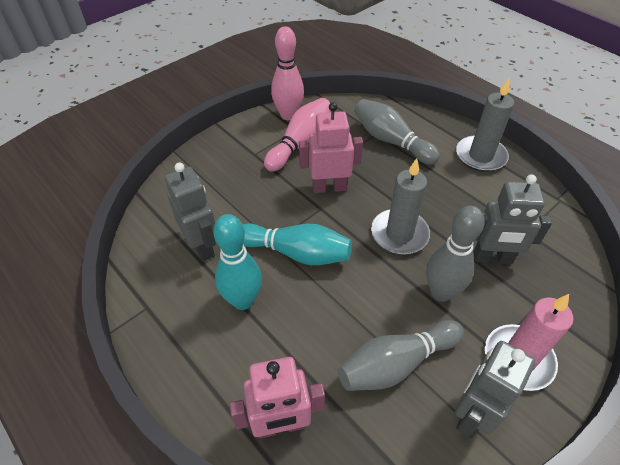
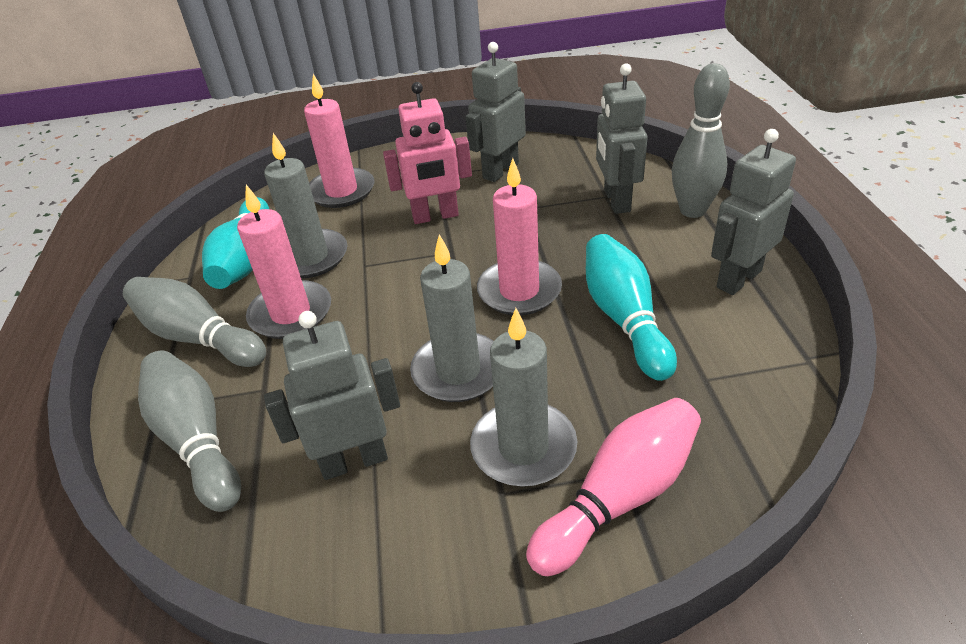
grey candle: [371,158,430,255] [456,79,514,172] = 2 -> [264,133,348,279] [410,234,493,402] [470,308,577,486] = 3
grey robot: [165,163,216,261] [455,341,535,438] [473,174,552,264] = 3 -> [264,311,400,480] [466,42,526,182] [596,64,648,214] [711,129,796,295] = 4
pink bowling pin: [264,98,331,172] [271,27,304,120] = 2 -> [526,398,701,576] = 1
pink candle: [485,294,573,391] = 1 -> [237,185,331,339] [304,74,375,208] [477,158,562,315] = 3
pink robot: [230,357,325,438] [299,102,363,193] = 2 -> [383,82,472,224] = 1

